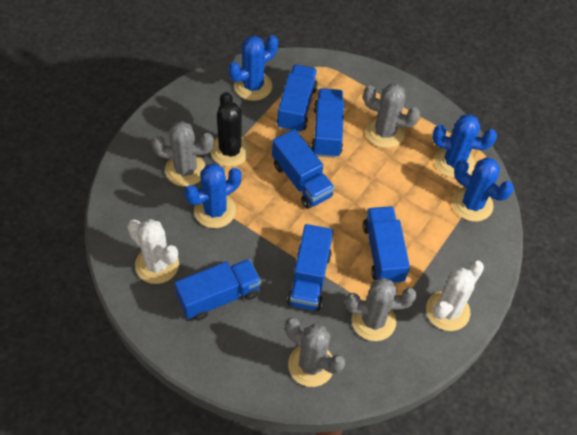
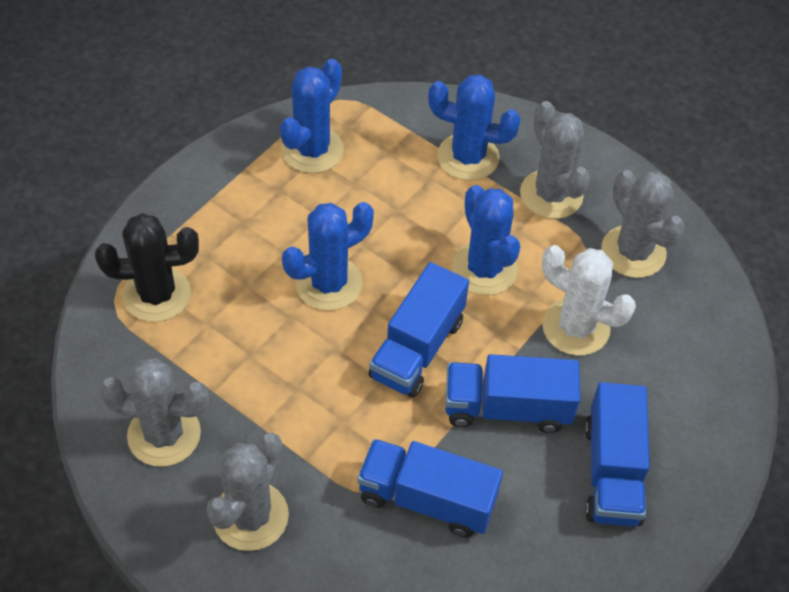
blue truck: [175,259,261,321] [272,129,335,209] [277,64,318,133] [287,224,333,311] [311,88,344,158] [363,206,410,284] = 6 -> [357,439,503,538] [368,262,469,398] [445,354,580,433] [585,382,650,526] = 4
white cactus: [127,219,179,284] [426,260,484,331] = 2 -> [542,245,636,356] = 1

